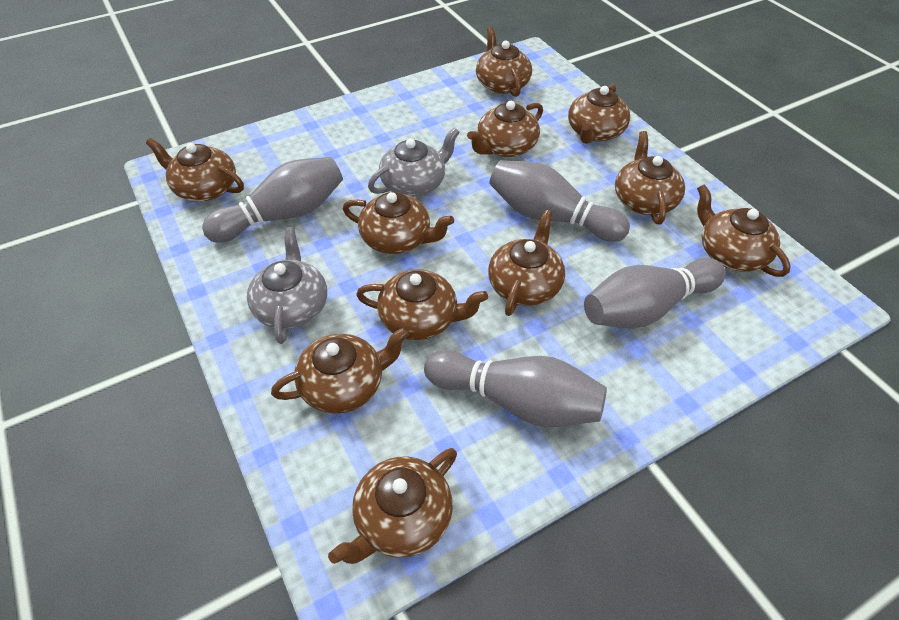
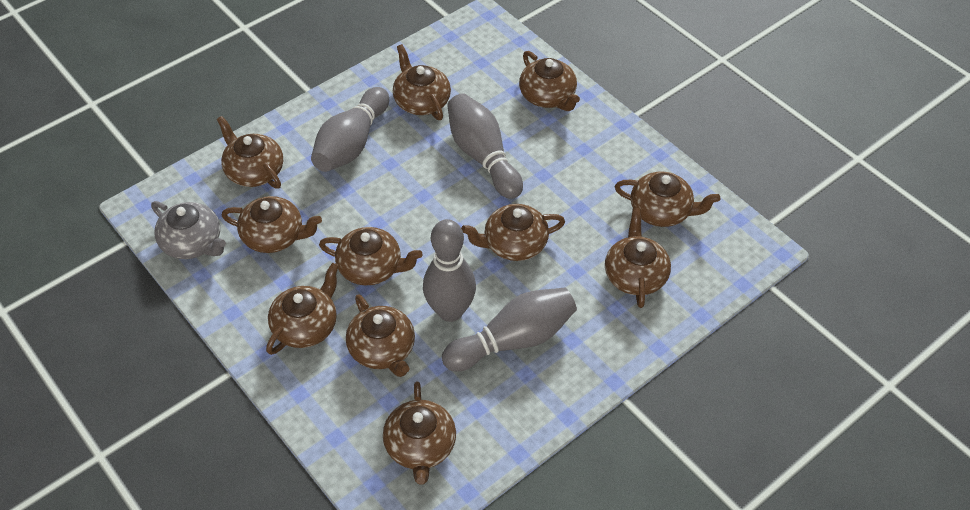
grey teapot: [247,227,327,344] [368,127,460,197] = 2 -> [151,201,226,259] = 1

